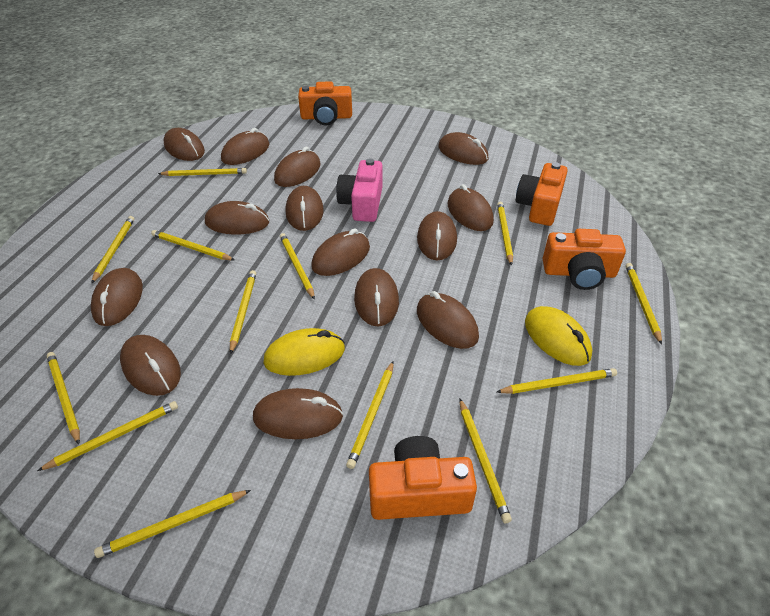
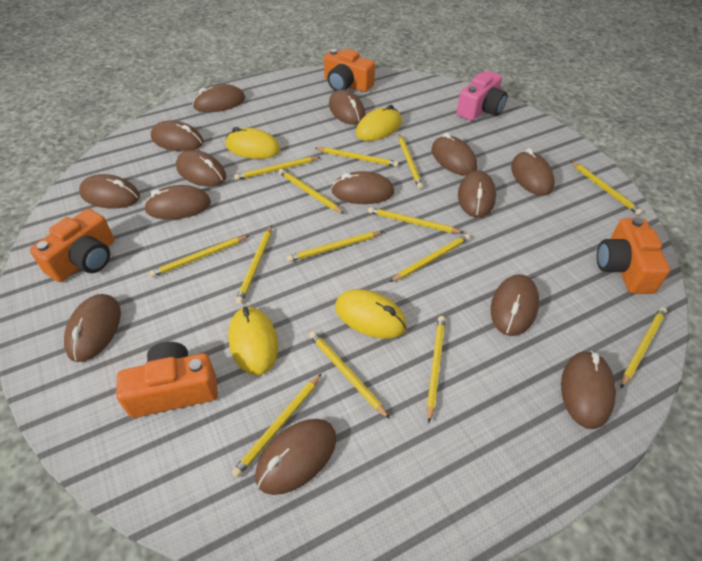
yellow mouse: [263,328,345,376] [525,306,592,366] = 2 -> [226,127,280,159] [228,306,278,375] [335,289,407,339] [356,105,402,141] = 4
yellow pencil: [37,401,178,471] [46,352,80,444] [91,216,134,284] [94,490,251,558] [151,230,234,260] [158,168,247,176] [230,270,256,354] [280,233,315,300] [346,361,394,469] [459,399,512,523] [497,202,513,266] [497,368,617,394] [625,263,662,345] = 13 -> [149,236,249,277] [232,373,322,478] [234,157,320,180] [236,225,272,304] [279,169,344,214] [287,231,384,262] [309,331,390,419] [315,147,399,167] [368,207,464,233] [390,234,470,282] [398,134,423,189] [427,316,445,423] [571,161,643,215] [621,307,667,388] = 14

